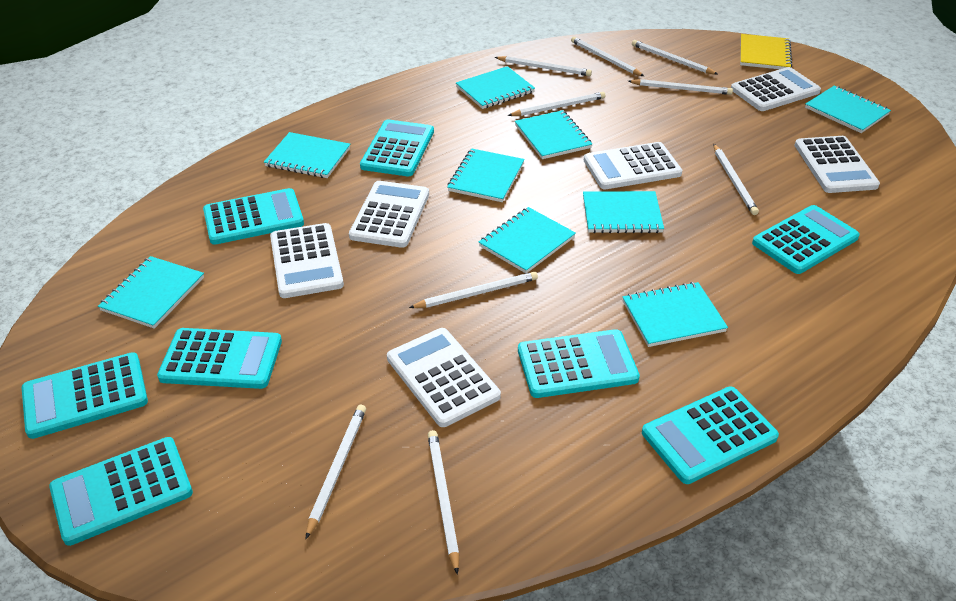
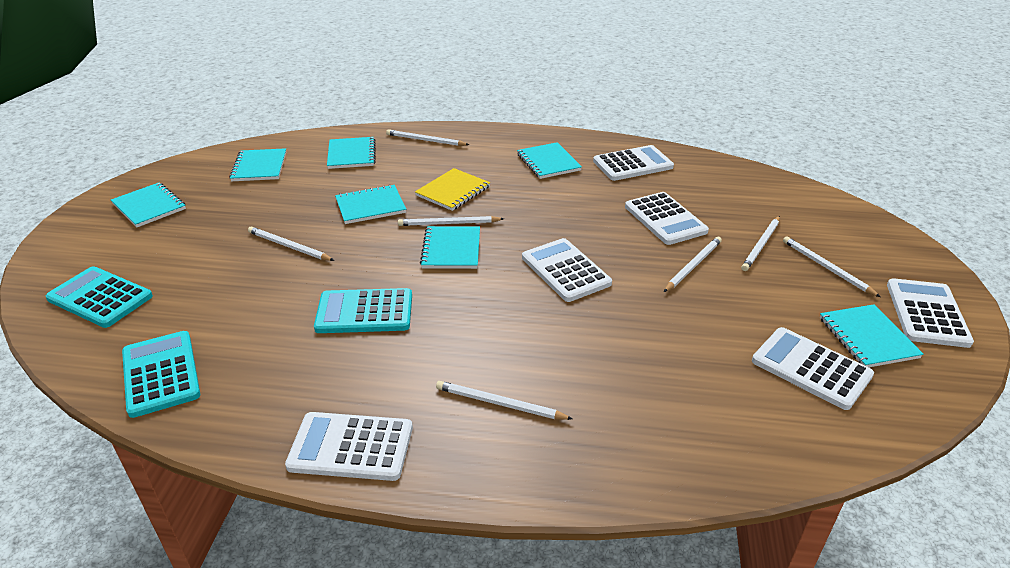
turquoise calculator: [22,352,148,439] [49,437,193,546] [157,328,282,389] [203,188,304,245] [360,119,434,177] [518,329,640,398] [642,387,779,484] [752,205,860,274] = 8 -> [46,266,153,328] [122,331,200,418] [314,288,412,333] = 3
turquoise notebook: [98,256,204,329] [264,132,350,178] [447,148,525,202] [456,66,535,109] [479,207,576,273] [515,110,592,159] [583,191,664,233] [623,282,728,347] [805,86,891,133] = 9 -> [111,183,186,227] [229,148,286,181] [327,137,376,169] [335,184,406,224] [420,226,480,269] [517,142,582,179] [820,304,923,367] = 7
white pencil: [306,405,366,539] [409,272,538,308] [428,430,459,575] [495,56,592,76] [508,92,606,116] [571,37,644,76] [628,79,733,95] [632,40,717,74] [713,144,759,215] = 9 -> [248,226,334,261] [386,129,469,146] [398,216,504,226] [436,381,573,420] [664,237,722,292] [741,216,780,271] [783,236,881,297] = 7

